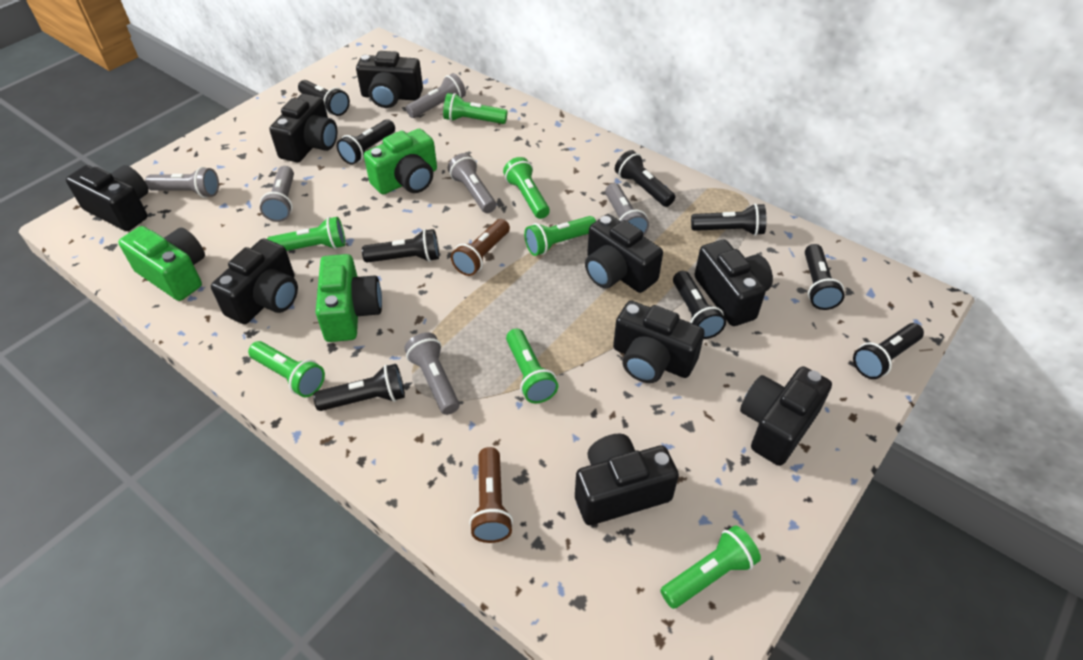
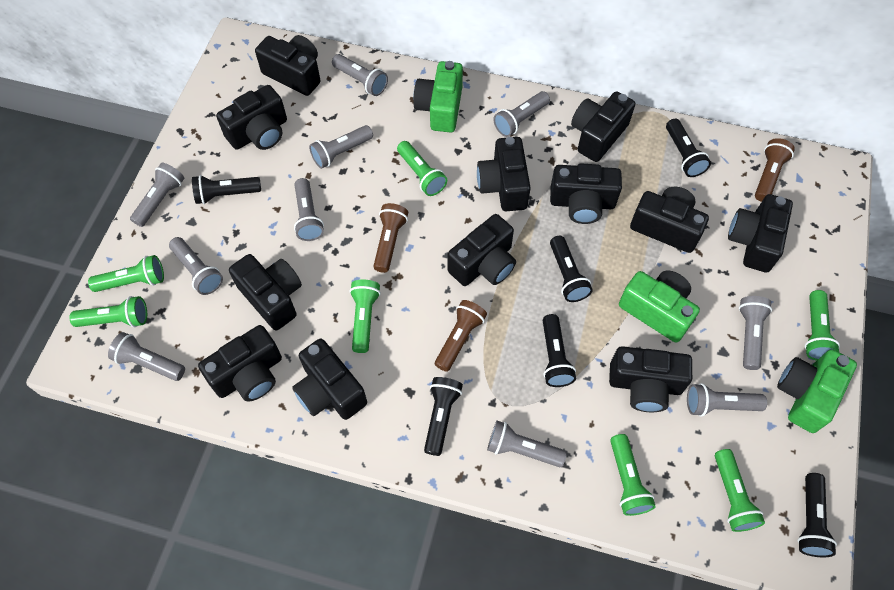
black camera: [66,165,149,231] [211,238,298,324] [269,94,337,162] [356,51,423,108] [575,434,679,525] [585,214,663,293] [613,301,705,383] [694,240,773,326] [740,366,832,466] = 9 -> [198,325,282,402] [216,85,287,150] [229,254,302,330] [255,35,321,96] [292,339,367,420] [448,214,516,286] [477,137,531,211] [550,163,622,224] [571,91,635,162] [609,346,692,412] [630,187,709,253] [728,194,793,272] = 12
black flashlight: [298,80,350,116] [313,364,405,411] [337,119,395,165] [362,229,439,263] [615,150,675,207] [673,271,726,339] [691,203,766,236] [805,244,845,310] [853,323,924,379] = 9 -> [192,175,261,204] [424,377,463,456] [543,314,576,387] [550,236,593,302] [666,119,711,177] [797,473,837,557] = 6
brown flashlight: [451,219,510,276] [469,447,513,543] = 2 -> [373,203,408,273] [435,300,487,372] [755,138,795,202] = 3
grey flashlight: [145,167,219,198] [260,166,294,222] [404,332,460,415] [406,73,466,118] [448,153,496,213] [605,183,649,235] = 6 -> [108,332,185,381] [130,163,184,227] [169,237,223,295] [294,178,324,241] [309,125,373,169] [332,54,388,96] [487,421,567,467] [493,91,550,137] [687,383,767,417] [739,296,772,370] = 10

